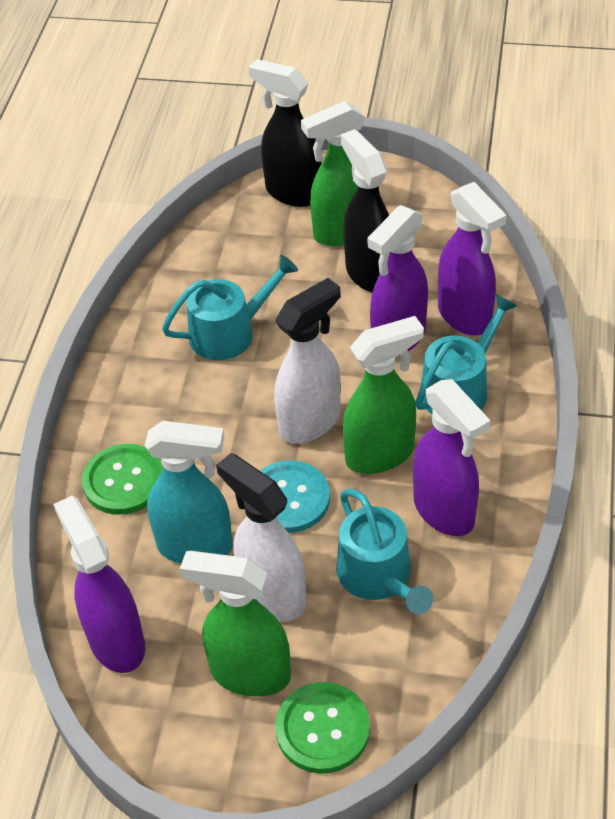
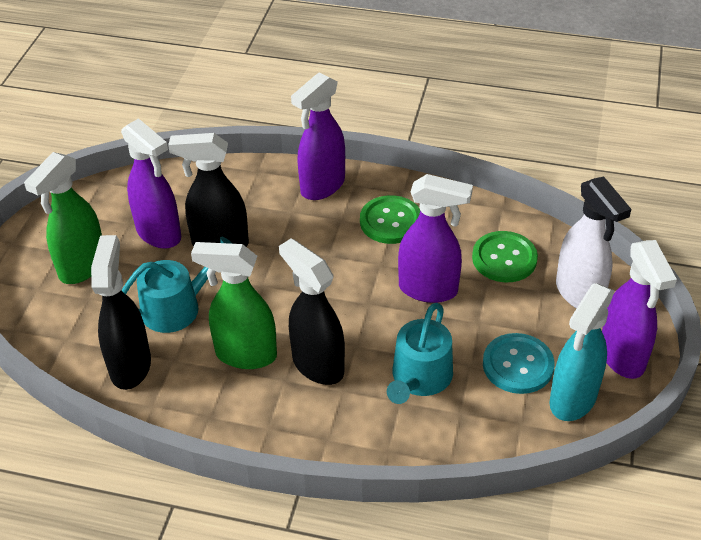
black spray bottle: [248,59,321,207] [340,129,389,292] = 2 -> [91,235,151,390] [168,133,249,247] [279,238,345,385] = 3
green spray bottle: [180,551,291,697] [301,101,365,246] [343,316,424,474] = 3 -> [24,152,102,284] [191,242,277,369] = 2
turquoise watering can: [162,255,298,360] [336,489,433,614] [415,294,517,414] = 3 -> [122,237,233,333] [387,303,453,404] = 2
white spray bottle: [216,453,306,621] [274,278,341,444] = 2 -> [556,177,631,308] = 1

